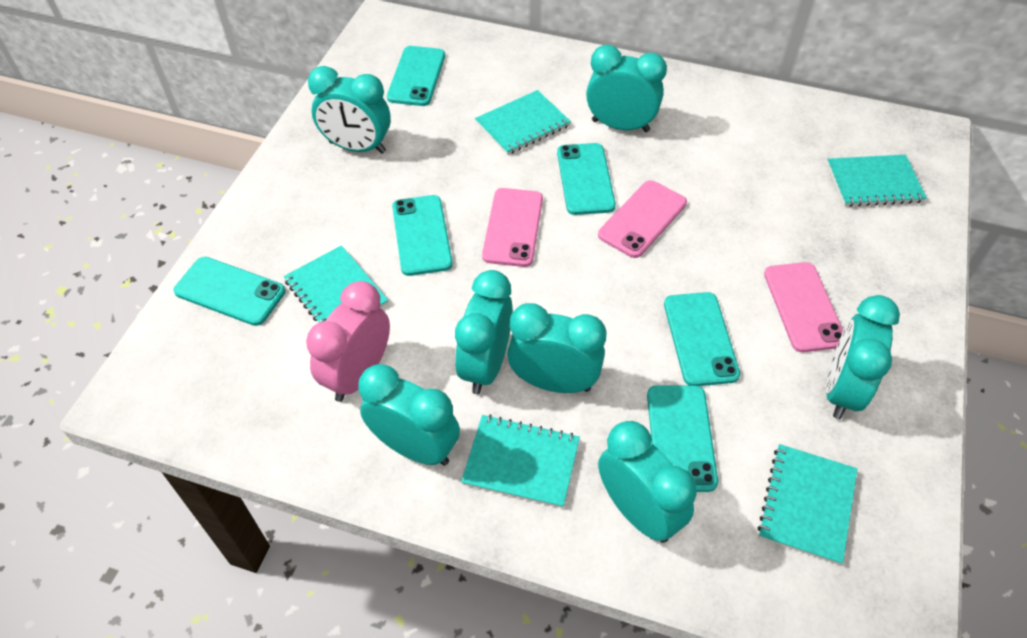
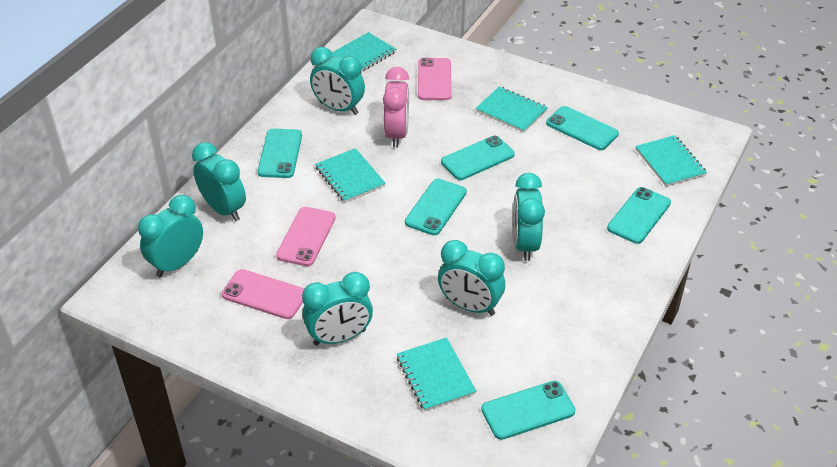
turquoise clock: [308,66,391,154] [358,364,460,466] [455,270,513,394] [507,303,606,393] [586,45,667,132] [598,421,697,543] [826,295,900,419] = 7 -> [138,195,203,277] [192,142,246,221] [302,272,373,345] [310,47,365,115] [438,240,505,316] [513,173,545,261] = 6

